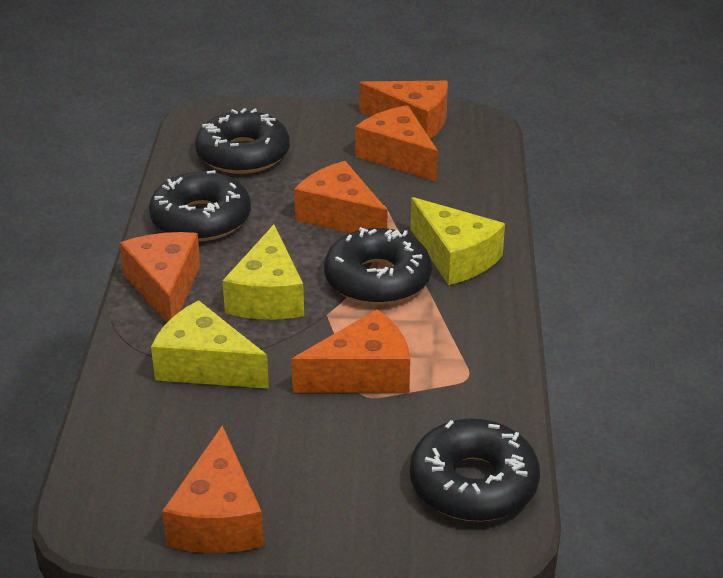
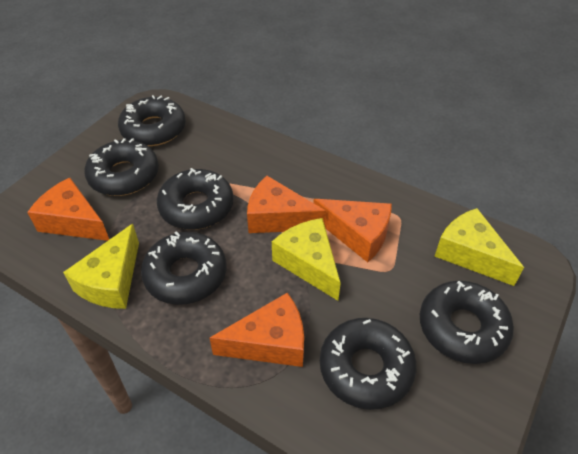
black donut: [149,170,251,241] [195,108,290,174] [324,227,432,305] [410,419,540,522] = 4 -> [84,138,159,196] [118,95,186,146] [141,231,226,305] [157,168,234,230] [320,318,417,410] [420,281,514,364] = 6
orange cheese: [120,232,200,322] [162,425,264,553] [291,309,410,393] [294,161,387,233] [355,105,438,182] [359,81,448,139] = 6 -> [27,178,109,241] [209,293,304,367] [247,176,326,233] [314,199,392,262] = 4

